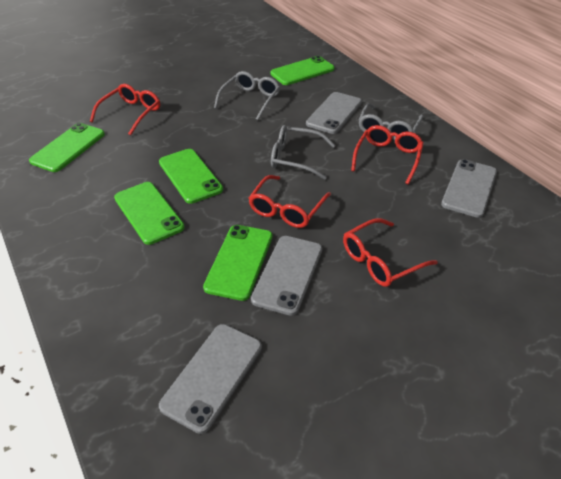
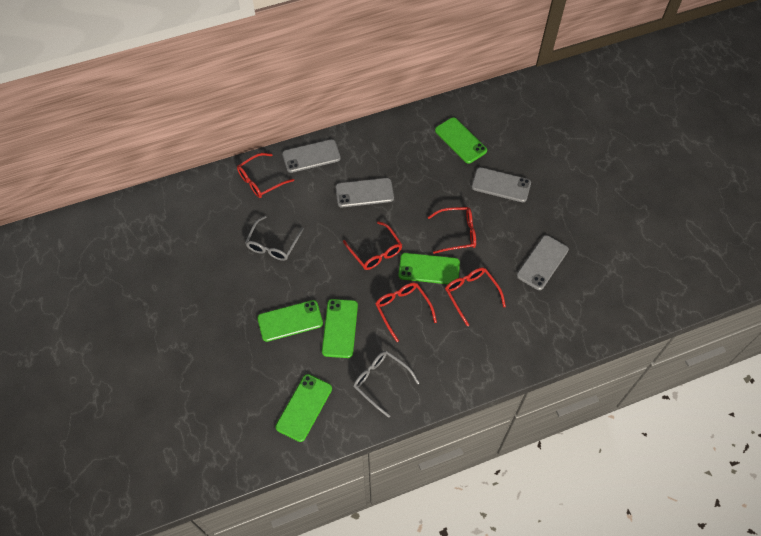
grey glasses: [214,71,280,120] [271,125,336,180] [358,103,424,140] = 3 -> [245,216,304,261] [353,350,419,418] = 2
red glasses: [90,84,160,135] [248,175,331,228] [343,218,438,287] [351,125,424,185] = 4 -> [237,153,294,198] [343,221,402,270] [375,282,437,342] [428,207,476,254] [445,267,506,326] = 5

